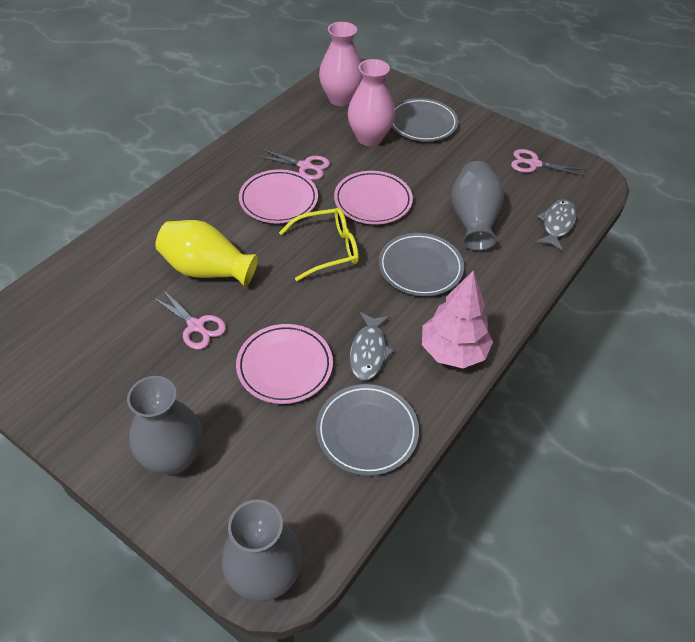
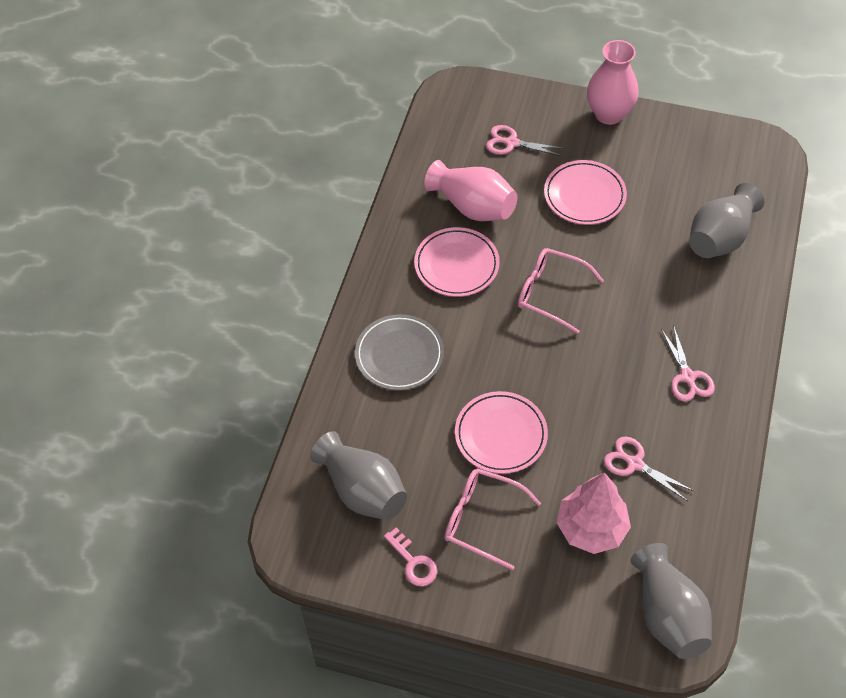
grey fish: [349,312,394,381] [536,199,576,251] = 2 -> none = 0
grey plate: [316,384,419,476] [379,233,464,296] [392,98,458,141] = 3 -> [355,314,444,391] = 1
pink glasses: none = 0 -> [445,468,541,570] [518,248,604,334] = 2
pink key: none = 0 -> [384,527,438,586] = 1
yellow glasses: [279,208,359,281] = 1 -> none = 0
yellow vase: [155,220,259,287] = 1 -> none = 0

